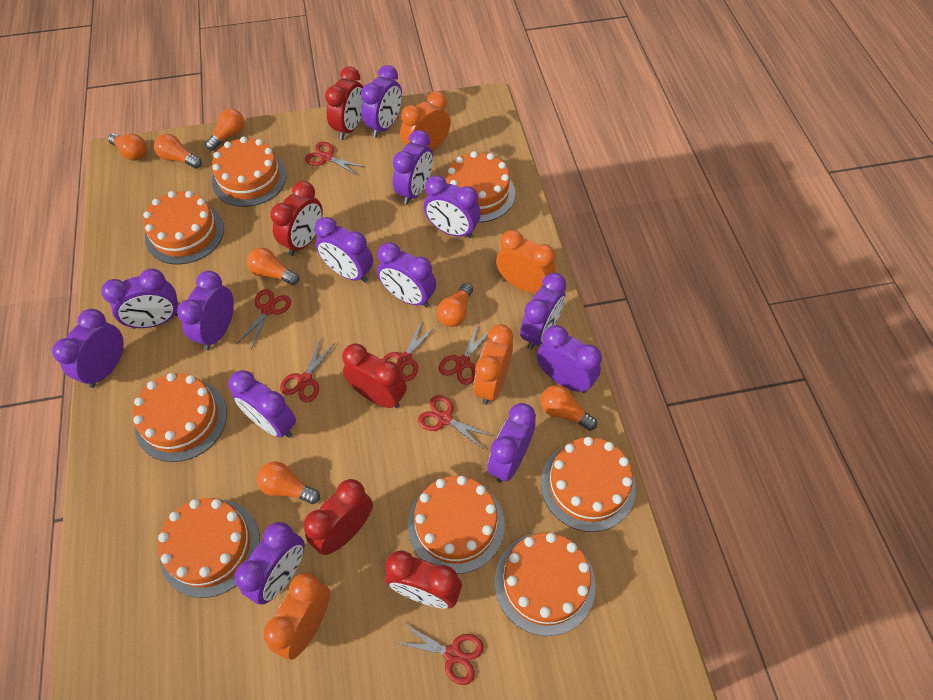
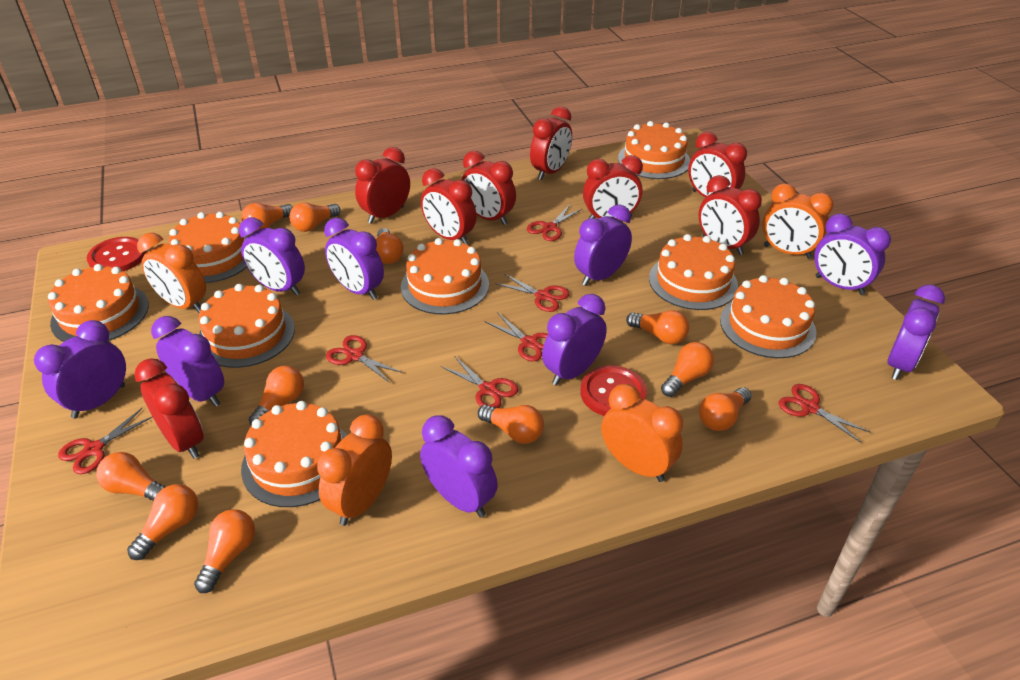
orange light bulb: [108,133,147,161] [154,134,202,169] [205,108,245,151] [247,248,299,285] [257,461,320,504] [437,283,473,327] [541,385,597,431] = 7 -> [96,452,165,501] [127,484,198,560] [194,509,255,593] [241,203,293,232] [249,366,304,426] [289,202,341,232] [376,228,404,264] [478,405,544,444] [626,310,689,344] [661,342,714,397] [699,387,752,431] = 11
purple clock: [52,309,124,388] [101,269,178,329] [177,271,234,350] [229,370,296,438] [235,522,305,605] [314,217,373,283] [361,65,402,138] [377,242,436,307] [393,130,433,205] [424,175,481,238] [487,403,536,483] [520,273,567,350] [537,325,602,393] = 13 -> [34,320,126,419] [151,316,224,407] [239,218,305,296] [324,218,384,300] [420,415,498,518] [542,294,607,386] [574,204,632,286] [814,214,891,295] [887,284,945,380] = 9
red button: none = 0 -> [87,237,146,271] [580,365,647,416] = 2
red clock: [270,181,323,256] [304,479,373,555] [325,66,363,140] [342,343,407,409] [385,550,462,608] = 5 -> [134,358,204,459] [355,147,410,224] [421,168,476,245] [462,151,516,225] [530,106,572,180] [583,155,643,220] [688,132,747,198] [698,175,762,255] = 8

